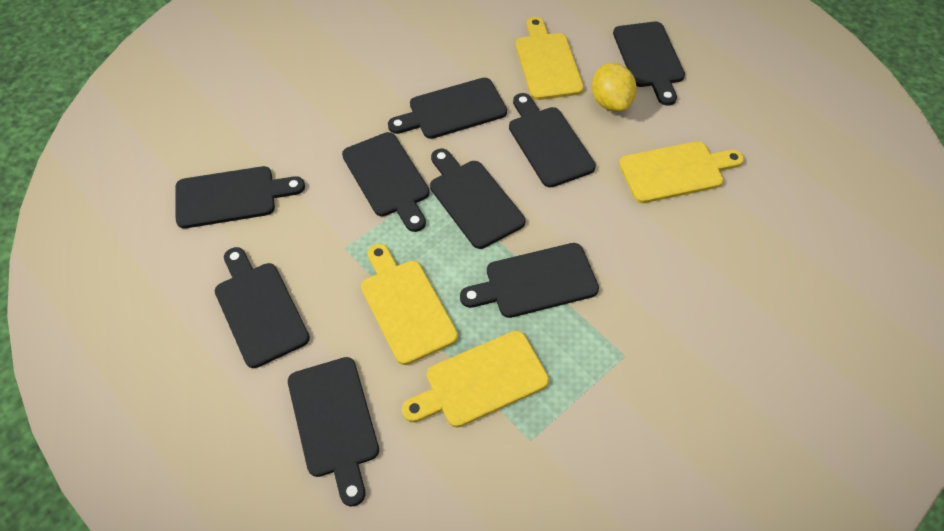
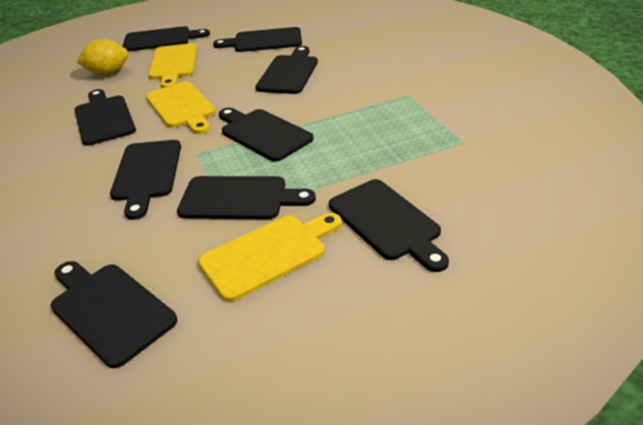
yellow cutting board: [361,244,458,365] [402,331,549,428] [516,17,584,100] [619,141,744,203] = 4 -> [145,81,216,134] [148,43,197,88] [198,213,342,302] = 3

